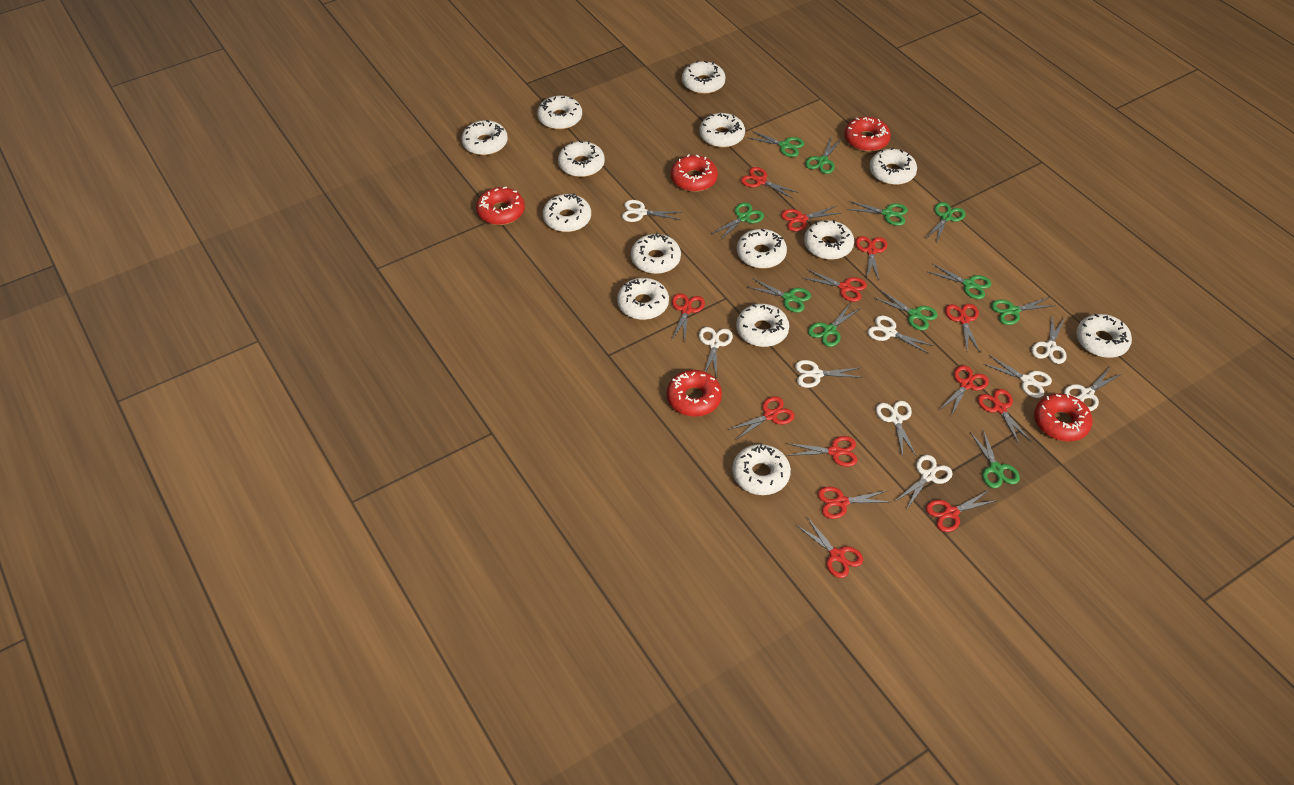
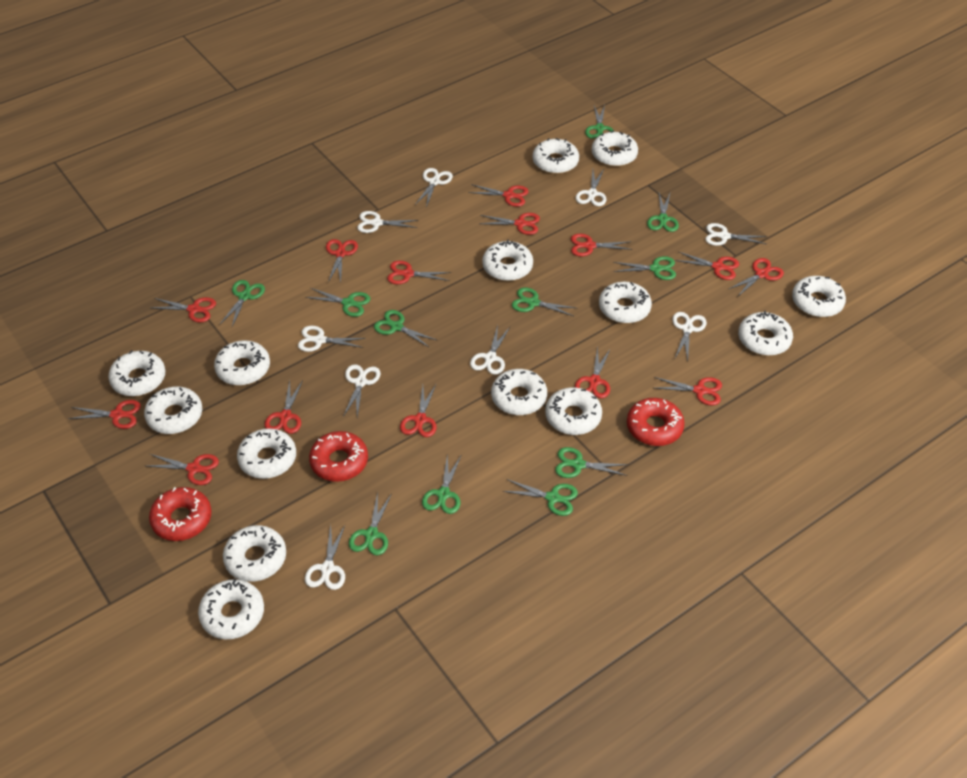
red donut: [476,187,525,225] [667,370,722,417] [671,154,718,192] [844,117,891,152] [1034,393,1092,441] = 5 -> [149,487,211,541] [309,431,368,482] [627,398,685,446] = 3
red scissors: [672,293,705,343] [728,396,795,440] [741,167,799,199] [781,206,841,231] [787,436,857,467] [796,517,863,578] [803,269,867,302] [818,486,890,519] [855,236,887,280] [926,490,998,532] [939,365,989,415] [945,304,980,352] [978,389,1031,445] = 13 -> [68,400,141,429] [147,454,219,485] [151,297,216,323] [264,380,303,434] [326,239,358,282] [387,261,451,284] [400,385,437,437] [468,184,529,207] [479,213,540,235] [571,234,632,256] [575,346,611,398] [654,377,722,405] [675,252,739,280] [729,258,784,297] = 14

